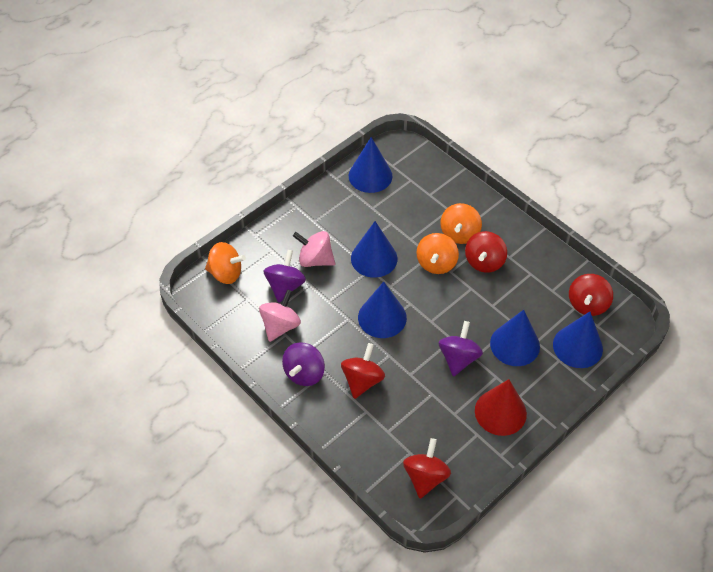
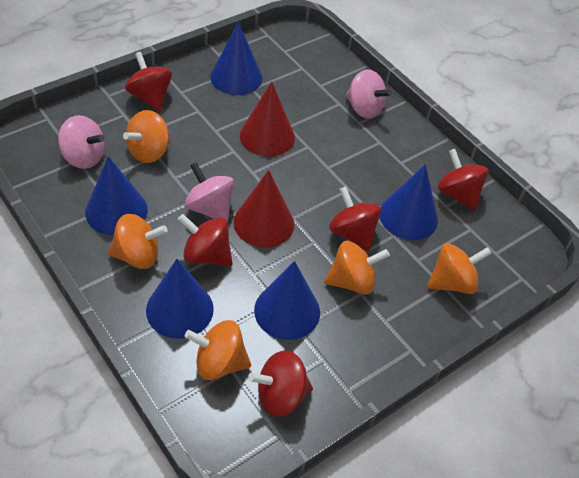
orange spinning top: [205,242,246,284] [416,233,459,274] [440,203,482,244] = 3 -> [108,214,168,269] [123,110,169,163] [185,320,251,380] [324,241,390,295] [427,243,492,294] = 5
pink spinning top: [259,289,301,342] [293,231,335,267] = 2 -> [58,115,105,169] [185,162,234,223] [346,69,392,119] = 3
purple spinning top: [264,250,306,303] [282,342,325,386] [438,321,483,377] = 3 -> none = 0
red cone: [475,379,527,436] = 1 -> [234,170,294,248] [240,82,295,157] = 2
red spinning top: [341,343,385,399] [403,438,451,499] [465,231,507,273] [569,274,613,316] = 4 -> [125,52,172,111] [178,214,233,266] [248,350,313,417] [329,186,381,252] [438,149,488,211] = 5

